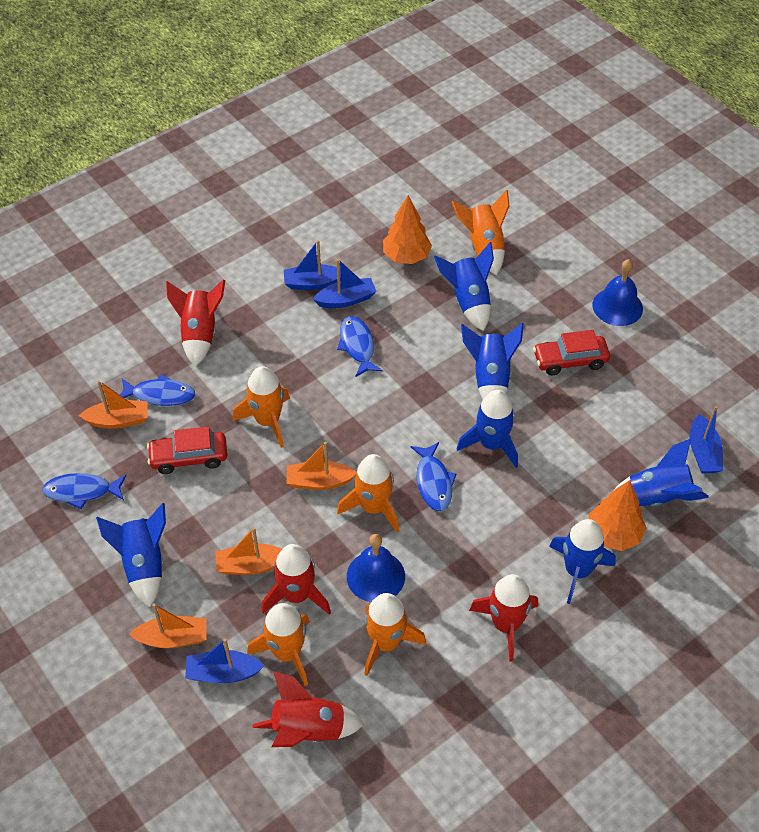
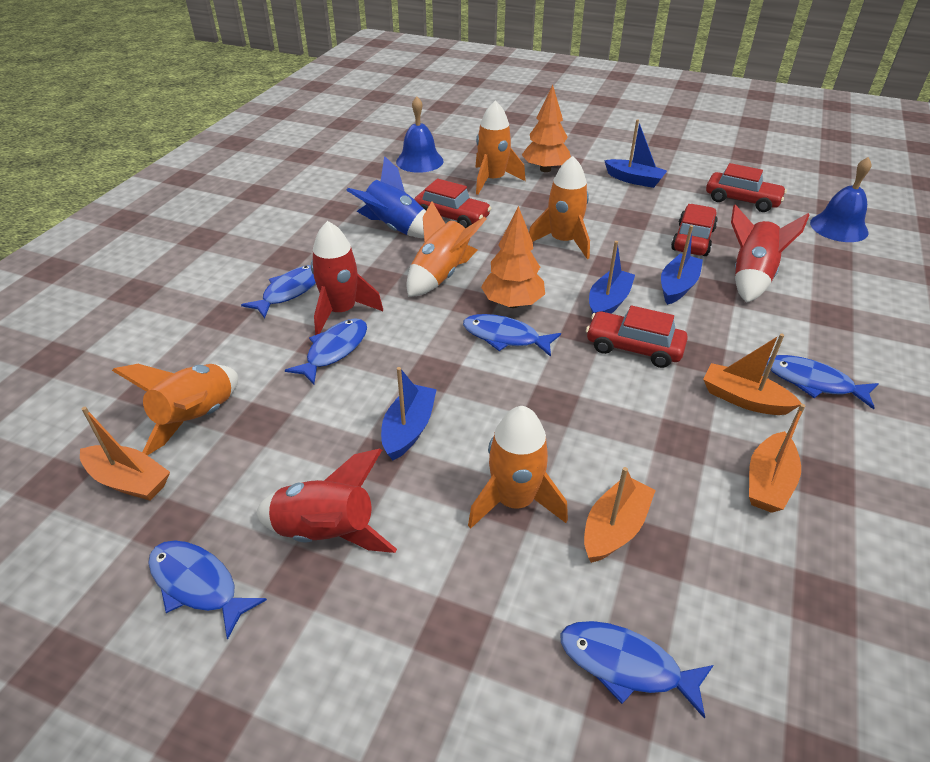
blue fish: [42,473,127,509] [120,374,195,406] [337,316,383,377] [410,442,457,511] = 4 -> [148,540,267,640] [241,265,316,318] [285,318,367,384] [463,314,561,357] [561,621,714,719] [767,355,879,409] = 6
blue rocket: [96,503,166,607] [434,242,494,331] [457,390,518,467] [461,323,524,399] [549,519,616,604] [614,438,709,507] = 6 -> [346,156,426,239] = 1
red car: [147,426,227,474] [533,330,610,376] = 2 -> [414,179,491,228] [586,306,688,368] [671,204,718,256] [706,163,787,212] = 4
red rocket: [166,279,225,367] [252,671,364,747] [261,544,331,615] [469,574,538,662] = 4 -> [256,448,397,553] [311,221,383,335] [731,204,810,303] = 3

